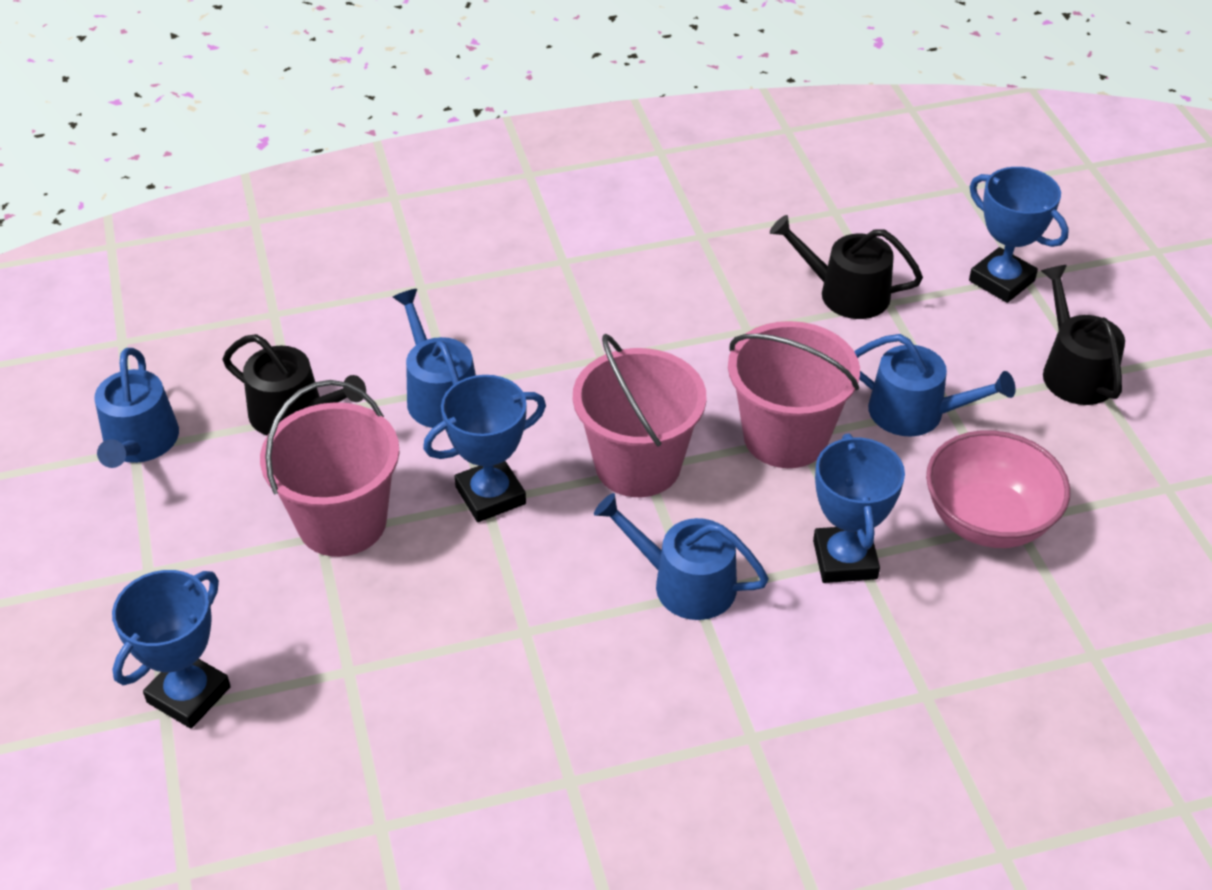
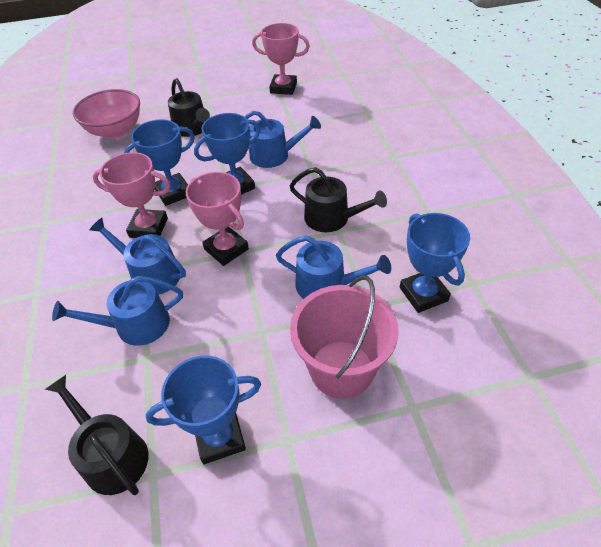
pink bucket: [260,380,400,557] [573,334,706,497] [728,321,860,468] = 3 -> [290,276,399,399] = 1
pink trophy: none = 0 -> [93,152,170,238] [186,172,249,266] [252,23,310,95] = 3

